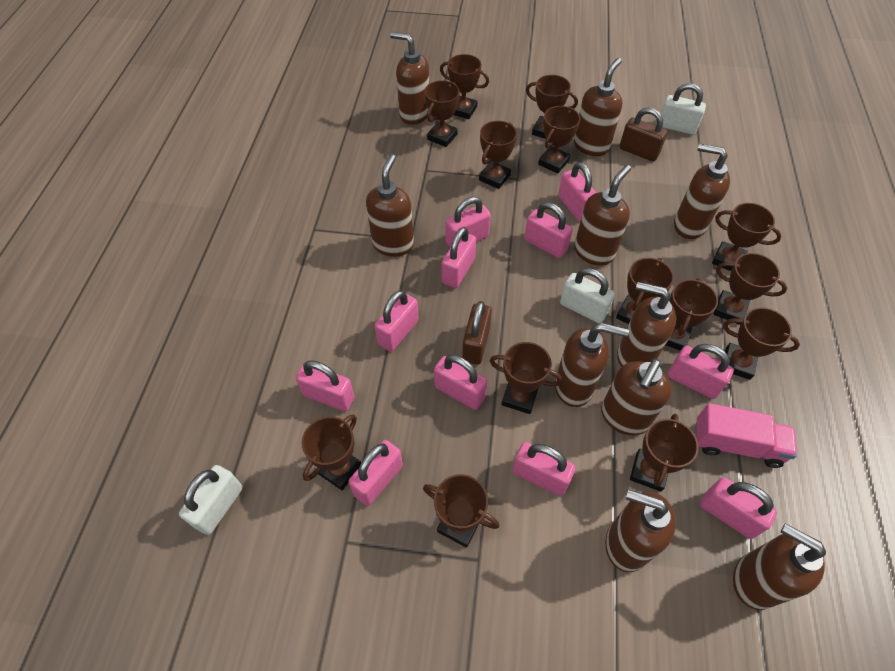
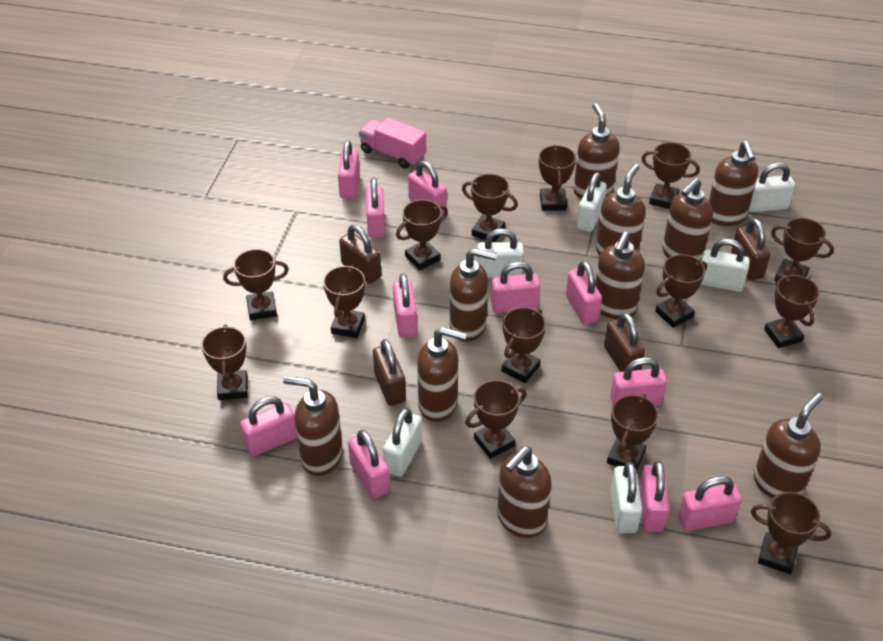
brown padlock: [462,301,492,365] [619,108,668,161] = 2 -> [339,225,381,284] [373,339,406,406] [604,313,645,372] [731,218,771,280] = 4
white padlock: [179,465,243,535] [560,268,615,323] [661,83,706,135] = 3 -> [383,408,422,477] [477,228,524,278] [577,172,607,232] [610,462,642,533] [701,239,750,292] [749,163,795,212] = 6

